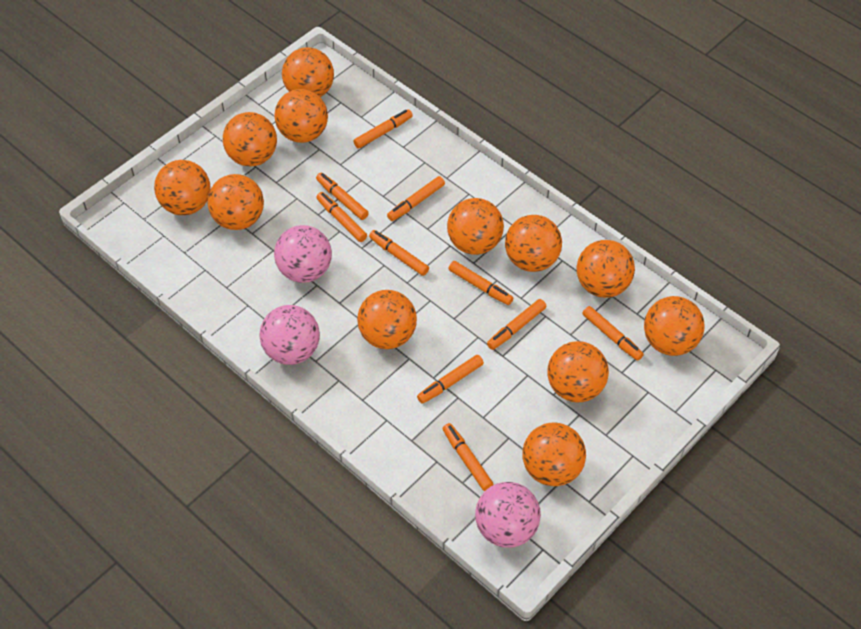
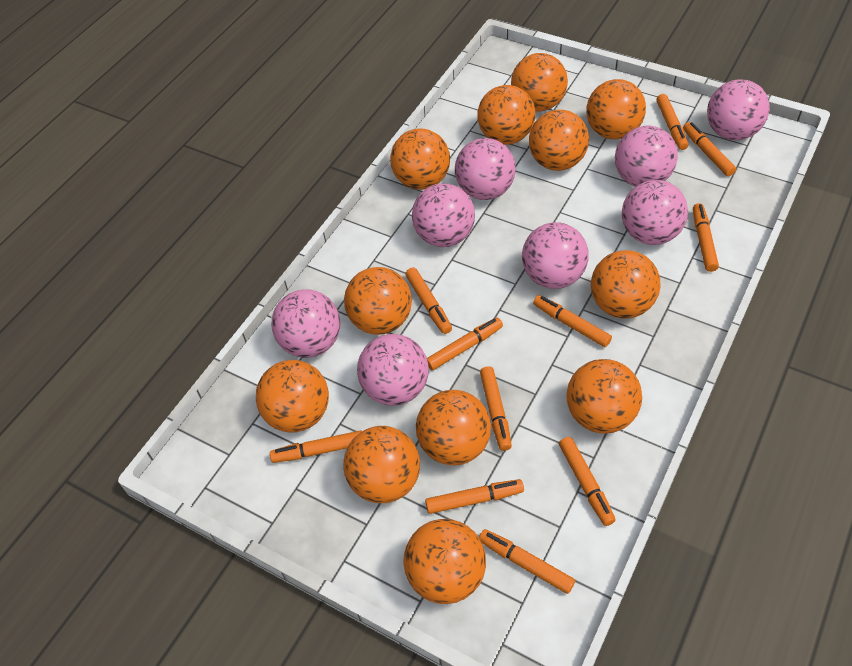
orange marker: [316,173,369,220] [316,192,367,242] [353,109,413,149] [369,230,429,276] [387,176,445,221] [417,355,484,404] [442,423,493,491] [448,261,513,305] [487,299,546,350] [582,306,644,361] = 10 -> [270,430,362,463] [405,267,452,334] [425,479,524,514] [427,317,503,370] [479,529,575,594] [480,366,512,451] [533,295,612,347] [559,437,616,526] [656,94,688,150] [683,122,736,176] [693,203,719,272] = 11
pink ball: [259,305,320,365] [274,225,332,283] [475,482,541,548] = 3 -> [271,289,341,358] [357,334,429,406] [412,183,475,247] [455,138,516,200] [522,222,588,289] [615,126,678,187] [622,180,688,245] [707,80,770,140] = 8

